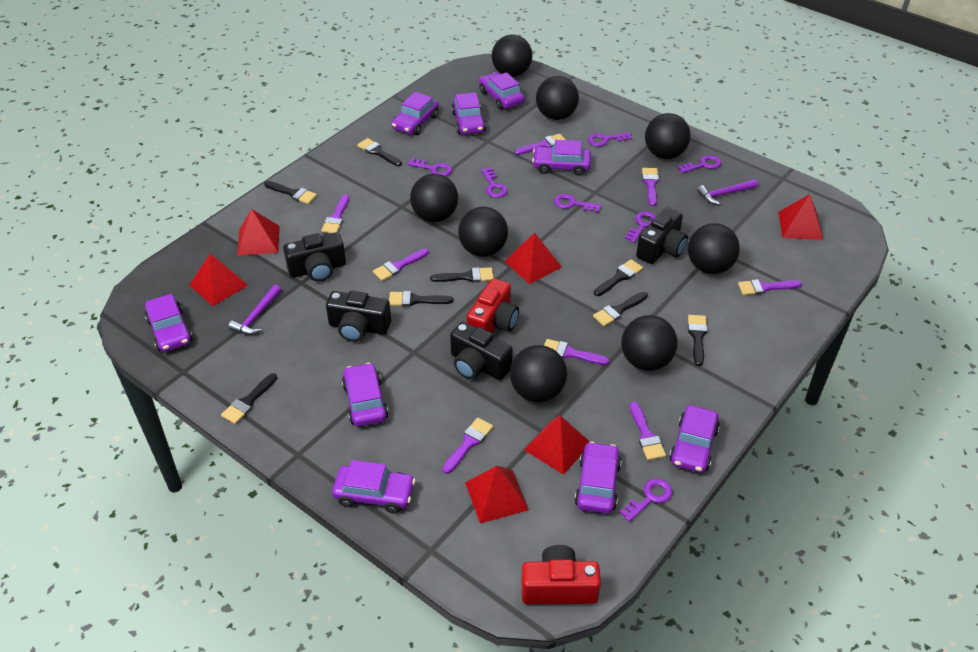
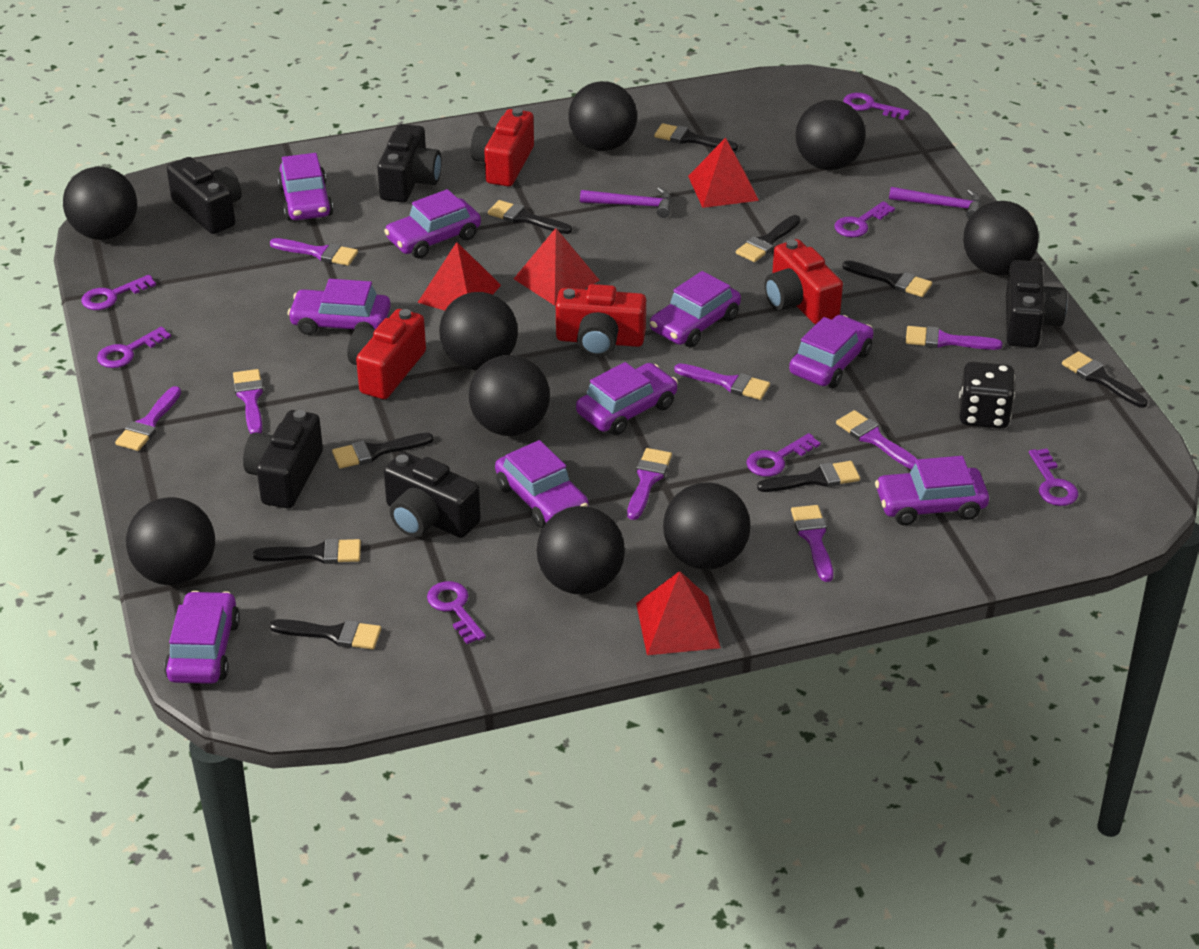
black ball: [410,174,458,222] [458,207,508,257] [492,35,533,77] [510,345,567,402] [536,76,579,120] [621,315,678,371] [645,113,691,159] [688,223,740,274] = 8 -> [63,167,137,240] [126,497,215,585] [439,292,518,370] [469,355,550,436] [537,506,625,594] [568,81,637,151] [663,483,750,570] [795,100,865,170] [963,201,1039,275] = 9
black brush: [221,373,277,424] [264,181,317,204] [357,138,402,166] [389,291,453,306] [430,267,494,282] [593,292,648,326] [594,259,643,296] [688,315,707,366] = 8 -> [253,538,361,564] [270,619,381,649] [332,433,434,469] [488,200,572,234] [654,123,738,151] [736,215,801,262] [757,461,860,492] [842,260,932,297] [1062,351,1148,407] = 9
black camera: [283,232,346,282] [326,291,391,342] [450,322,513,380] [636,207,688,264] = 4 -> [167,157,242,234] [243,410,323,508] [377,124,442,202] [384,452,481,538] [1006,260,1067,347] = 5
black dice: none = 0 -> [959,362,1015,429] = 1
red camera: [467,278,519,333] [521,545,601,604] = 2 -> [347,309,426,399] [471,108,534,186] [556,284,646,357] [764,239,843,324] = 4
red pyramid: [189,254,248,306] [237,209,280,256] [465,466,529,524] [505,232,562,284] [524,416,590,475] [778,194,823,240] = 6 -> [417,242,501,311] [514,228,600,306] [636,571,721,655] [688,138,759,208] = 4

